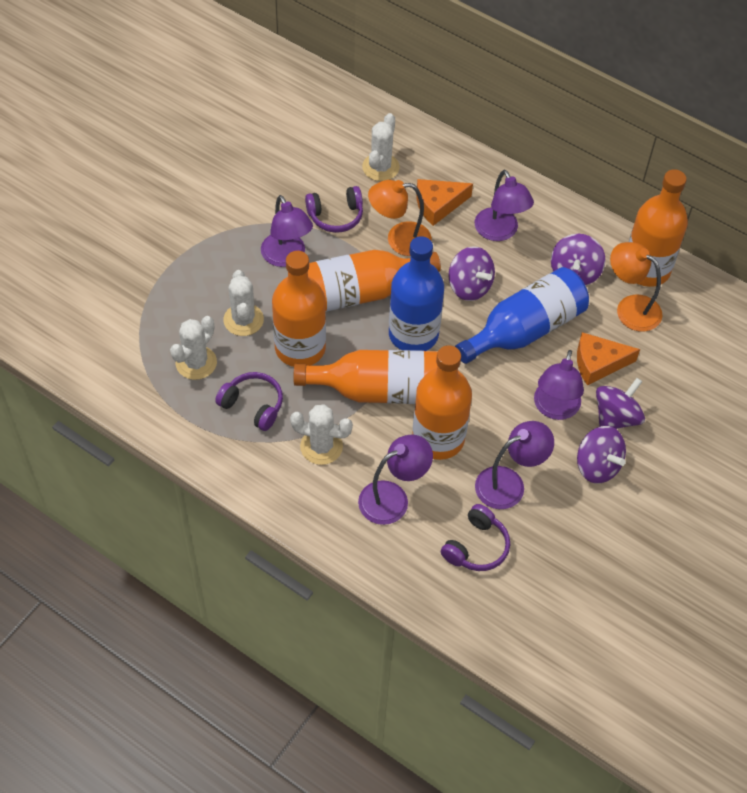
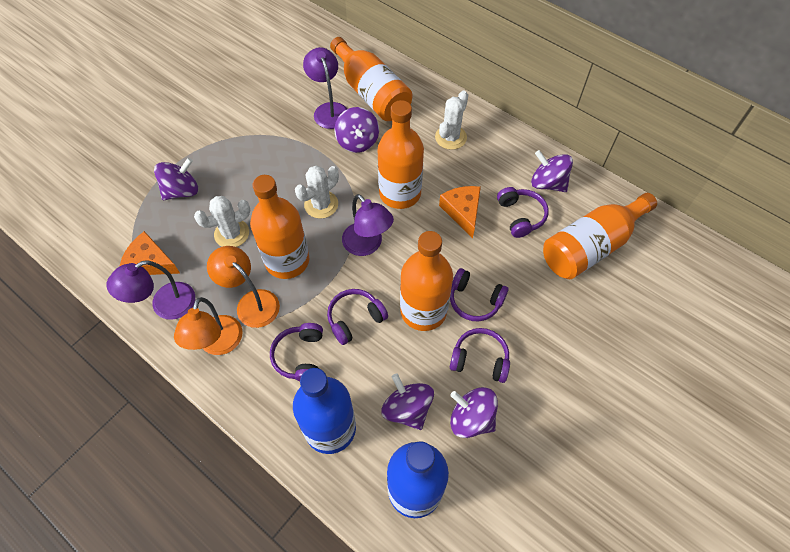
purple headphones: [215,372,283,431] [305,186,363,233] [441,504,510,571] = 3 -> [270,323,323,381] [327,289,388,345] [450,268,509,321] [450,328,510,383] [497,187,549,238] = 5
purple lamp: [261,195,313,267] [358,435,433,525] [475,170,534,241] [475,421,554,509] [534,350,584,420] = 5 -> [107,260,195,320] [303,47,347,129] [342,194,394,256] = 3
purple spinning top: [448,246,495,301] [551,234,606,286] [577,426,626,484] [596,378,645,429] = 4 -> [154,158,198,200] [334,107,379,153] [381,373,434,430] [450,387,498,438] [531,150,573,192] = 5
white cactus: [170,316,217,380] [223,270,264,336] [290,404,353,465] [362,113,400,181] = 4 -> [194,196,251,247] [295,166,339,219] [435,90,468,150] = 3

